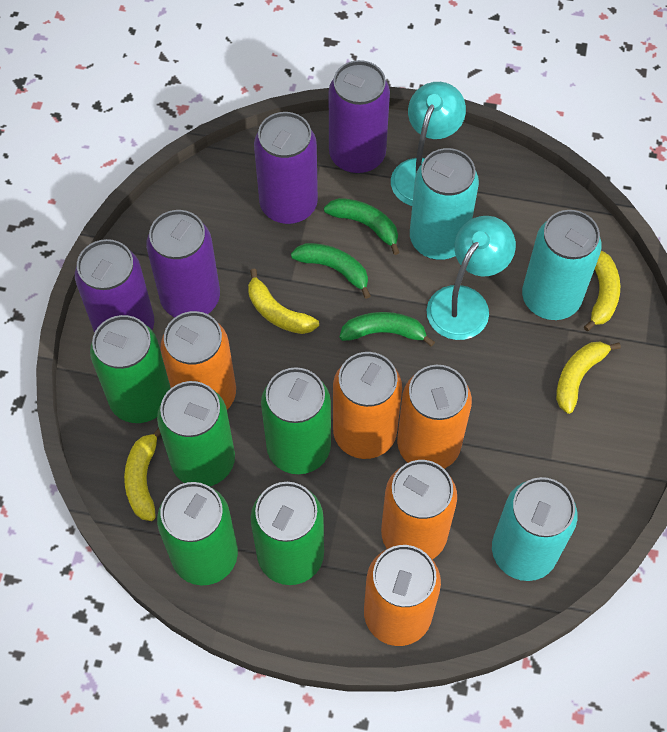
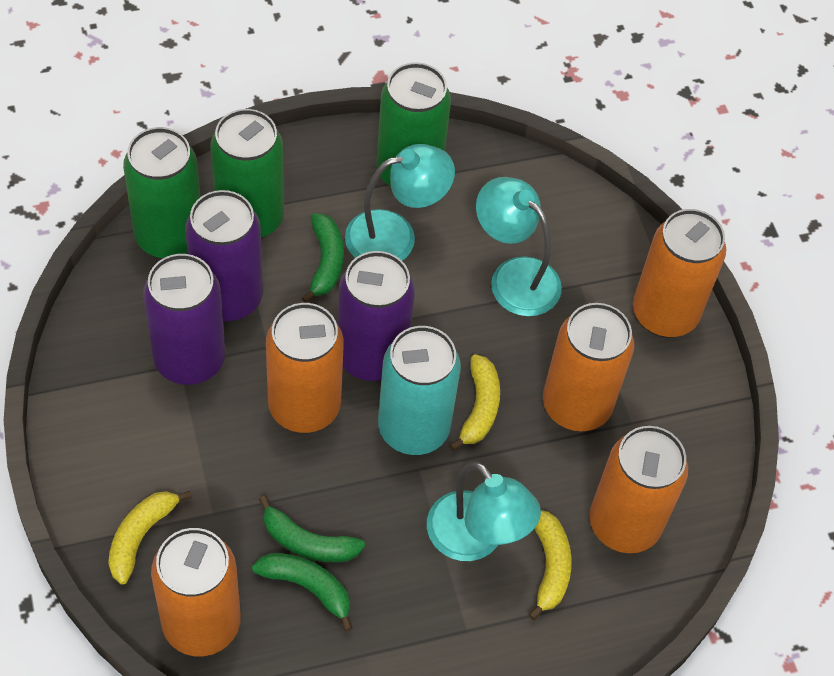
green can: [90,315,171,423] [157,381,235,486] [157,482,238,585] [251,482,324,585] [261,367,331,474] = 5 -> [123,127,200,259] [210,109,284,239] [376,62,451,187] = 3
purple can: [75,239,154,333] [146,210,220,317] [254,112,318,225] [329,60,390,174] = 4 -> [143,254,225,385] [185,190,263,322] [338,251,415,381] = 3
turquoise can: [410,148,479,260] [492,477,577,581] [522,210,602,320] = 3 -> [378,326,461,455] = 1
turquoise lamp: [391,82,466,206] [427,216,516,340] = 2 -> [345,144,455,261] [427,462,541,561] [476,177,562,316] = 3
yellow banana: [124,428,161,521] [248,268,319,334] [556,342,621,414] [584,251,620,331] = 4 -> [108,491,192,585] [449,354,500,451] [528,511,572,620] = 3

